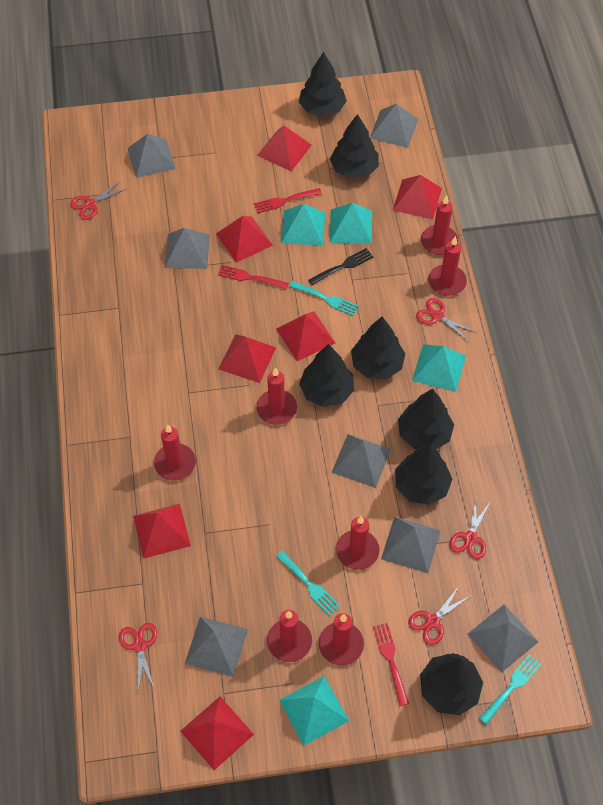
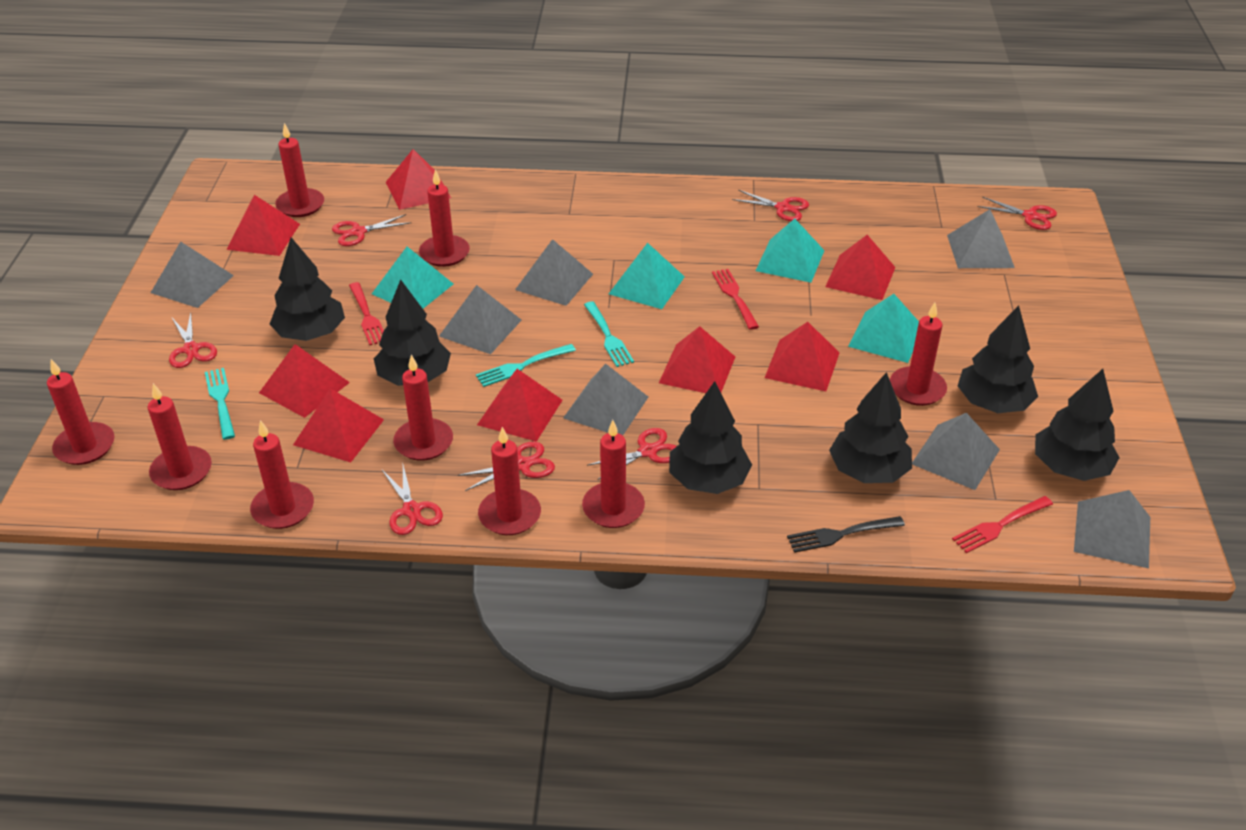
black tree: [299,52,347,117] [299,344,354,407] [330,114,379,179] [351,317,405,379] [395,443,452,505] [398,389,454,449] [420,653,483,715] = 7 -> [270,237,345,341] [374,280,451,386] [669,381,752,494] [829,372,912,483] [958,305,1038,413] [1035,369,1120,481] = 6
red candle: [154,424,196,480] [256,368,297,425] [267,610,312,662] [319,613,364,665] [336,516,380,570] [421,195,458,255] [428,236,467,296] = 7 -> [47,359,114,465] [148,383,212,490] [250,420,314,529] [275,123,324,217] [393,355,453,461] [419,170,470,267] [478,427,541,535] [582,420,645,528] [890,303,947,406] = 9
red pyramid: [133,504,191,558] [180,697,254,770] [216,216,273,263] [219,334,276,383] [257,126,312,171] [276,311,335,361] [393,175,442,219] = 7 -> [227,195,300,256] [259,344,350,418] [293,388,384,462] [386,149,451,210] [477,369,562,442] [659,326,735,393] [765,322,840,391] [825,235,896,300] = 8
red scissors: [70,181,126,220] [119,623,157,692] [408,586,472,645] [416,298,475,341] [450,499,491,559] = 5 -> [169,313,217,368] [332,214,411,246] [382,465,443,535] [457,441,555,491] [587,428,677,480] [732,190,809,221] [977,197,1057,230] = 7

